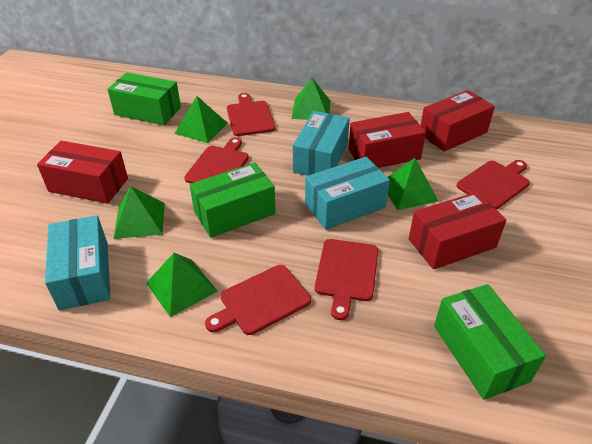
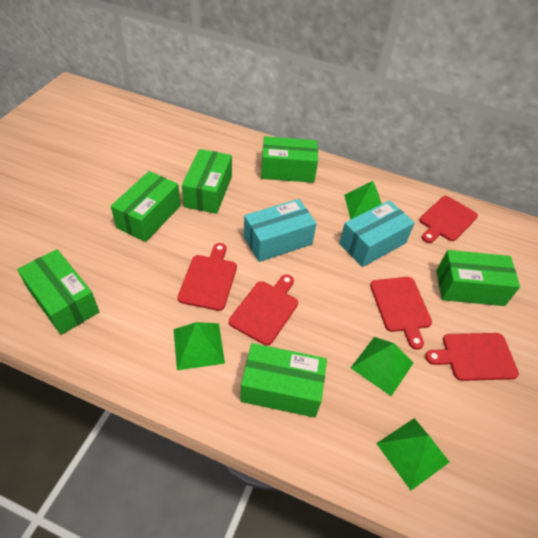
green box: [107,72,181,125] [190,163,276,238] [434,284,546,400] = 3 -> [17,249,99,335] [111,171,181,242] [182,149,232,214] [240,343,327,418] [261,136,318,183] [436,250,520,306] = 6
green pyramid: [114,186,165,239] [146,253,218,317] [175,96,227,143] [292,78,331,120] [388,158,438,210] = 5 -> [174,322,225,370] [344,181,382,219] [351,337,413,396] [376,418,449,491] = 4
red box: [37,141,128,204] [349,112,426,168] [409,192,507,270] [420,90,495,152] = 4 -> none = 0
turquoise box: [45,215,110,310] [293,111,350,176] [305,157,390,230] = 3 -> [244,199,317,262] [339,200,415,267] = 2

